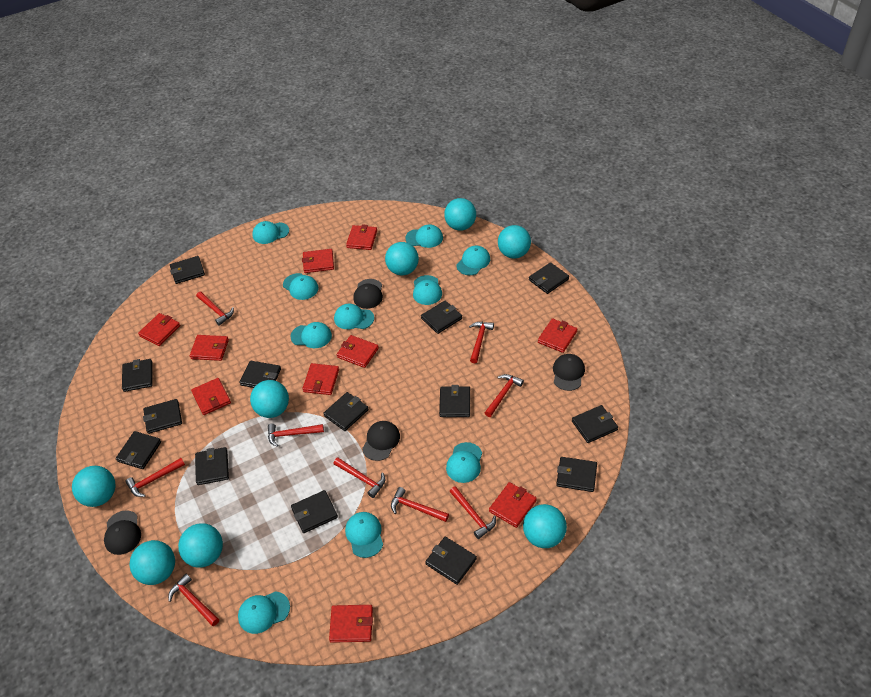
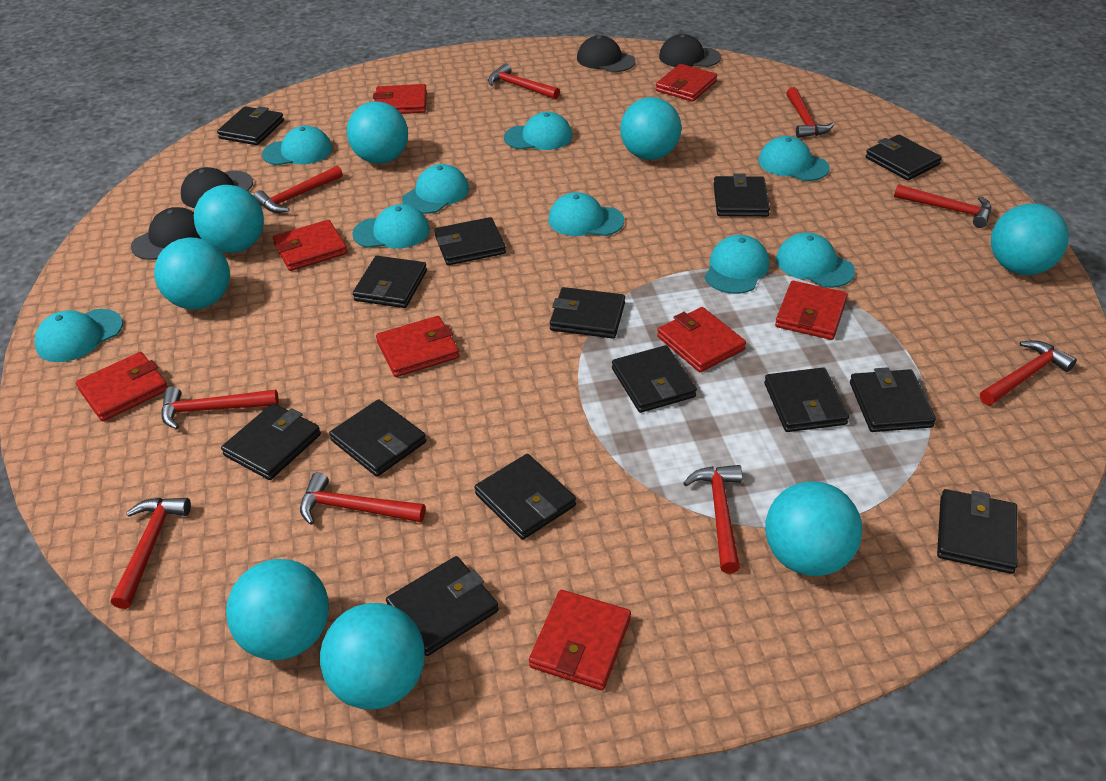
red wallet: [138,313,180,346] [190,335,229,361] [191,378,231,415] [302,249,334,273] [302,363,339,395] [329,605,373,643] [337,335,379,368] [346,224,377,250] [489,482,537,528] [538,318,577,353] = 10 -> [76,352,168,421] [273,220,347,271] [373,84,427,114] [376,316,459,377] [529,590,631,690] [656,64,717,102] [657,307,746,372] [775,281,848,340] = 8
turquoise cap: [238,591,290,634] [252,221,289,244] [283,273,319,300] [291,322,332,348] [334,304,374,329] [345,512,383,558] [405,224,443,248] [413,275,442,305] [446,442,482,483] [456,246,490,275] = 10 -> [35,309,123,362] [262,126,332,165] [352,204,430,248] [402,164,469,214] [504,112,572,150] [548,192,624,236] [705,235,769,294] [758,136,830,181] [776,233,855,288] = 9

